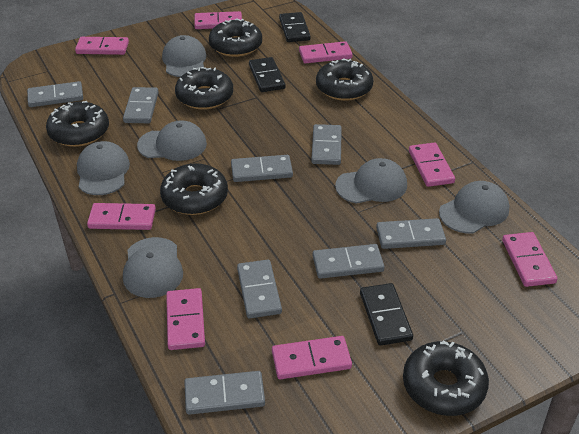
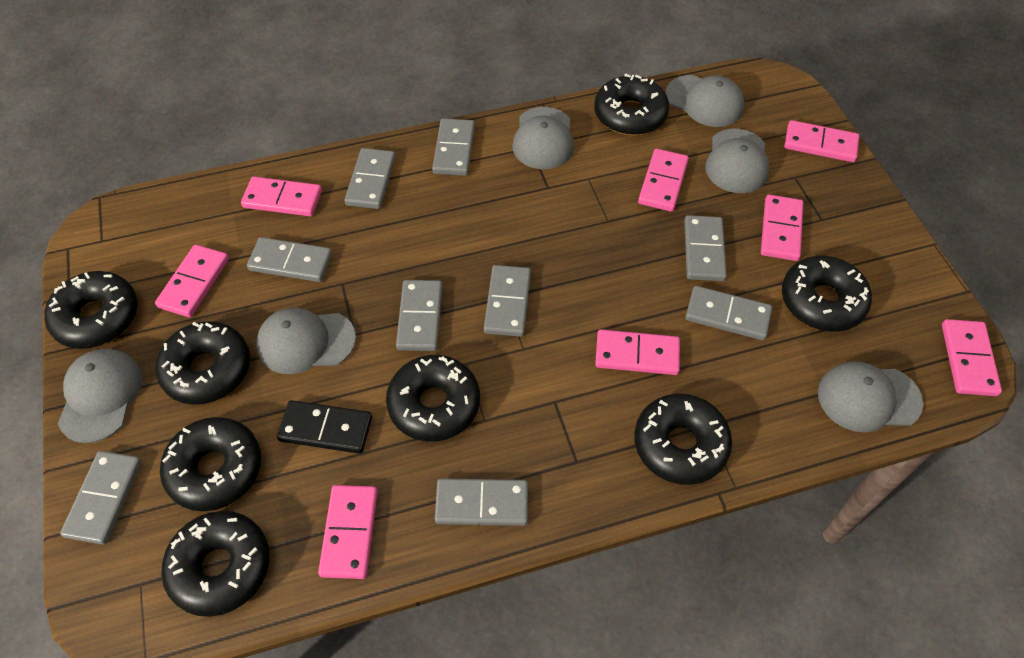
black domino: [249,57,285,92] [279,12,311,42] [360,283,413,346] = 3 -> [277,400,372,454] = 1
black donut: [46,101,109,147] [160,163,228,215] [175,67,233,110] [209,19,262,57] [316,59,373,101] [403,341,489,416] = 6 -> [44,271,138,349] [155,321,250,405] [160,417,261,511] [161,511,270,617] [386,355,480,442] [594,74,669,135] [634,393,732,485] [782,256,872,332] = 8
grey domino: [27,81,83,107] [123,87,159,123] [184,371,265,415] [231,155,293,182] [237,260,282,318] [311,124,342,165] [313,244,384,279] [376,218,446,249] = 8 -> [60,451,142,545] [247,237,332,282] [345,148,396,209] [396,280,442,351] [432,118,475,176] [435,478,528,526] [484,265,531,337] [684,215,727,281] [685,286,772,340] = 9

